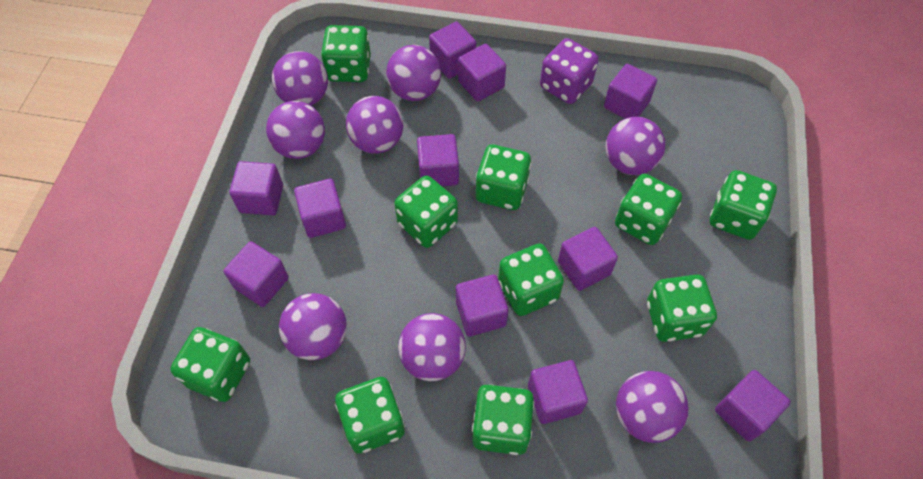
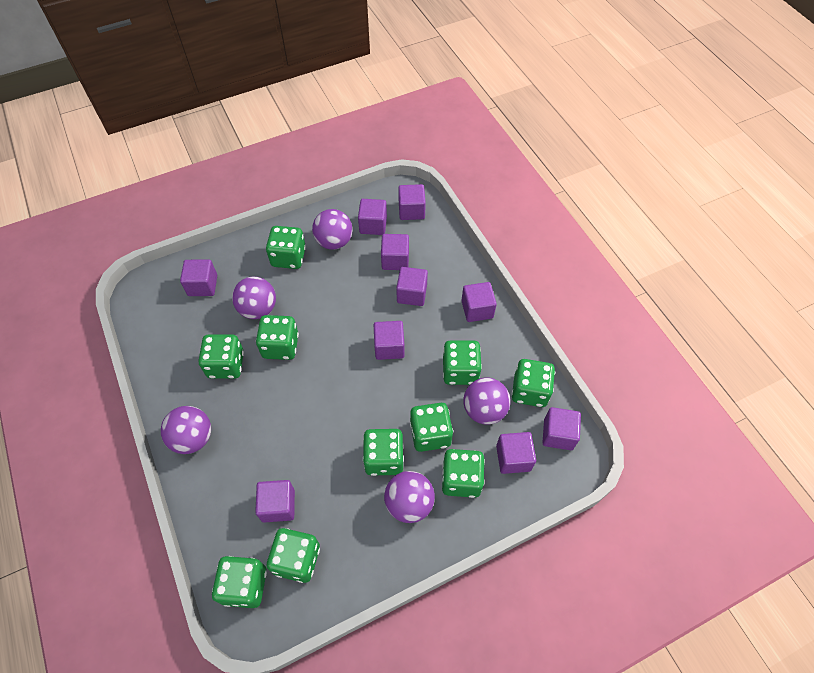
purple ball: [266,101,325,159] [272,51,328,105] [279,293,347,360] [346,96,403,154] [386,45,441,101] [398,313,466,381] [606,117,665,175] [616,371,689,443] = 8 -> [161,406,211,454] [232,277,276,319] [312,209,352,250] [384,471,435,523] [463,378,510,424] = 5
purple cube: [224,241,289,307] [229,161,283,215] [294,179,346,238] [417,134,459,186] [429,22,476,79] [456,275,509,337] [458,44,506,102] [528,360,588,424] [558,227,618,291] [604,64,657,119] [715,370,791,442] = 11 -> [180,259,217,296] [255,480,295,522] [358,199,387,235] [374,321,405,360] [381,234,409,270] [396,267,428,306] [398,184,426,220] [461,282,497,322] [496,432,536,474] [542,407,581,450] = 10
purple dice: [540,38,598,104] = 1 -> none = 0

